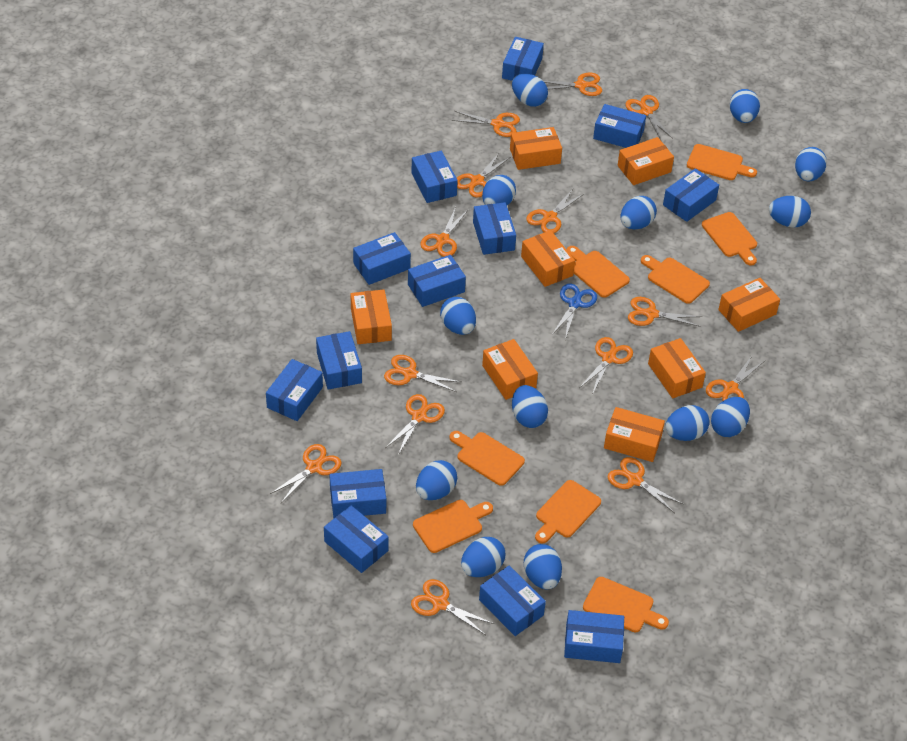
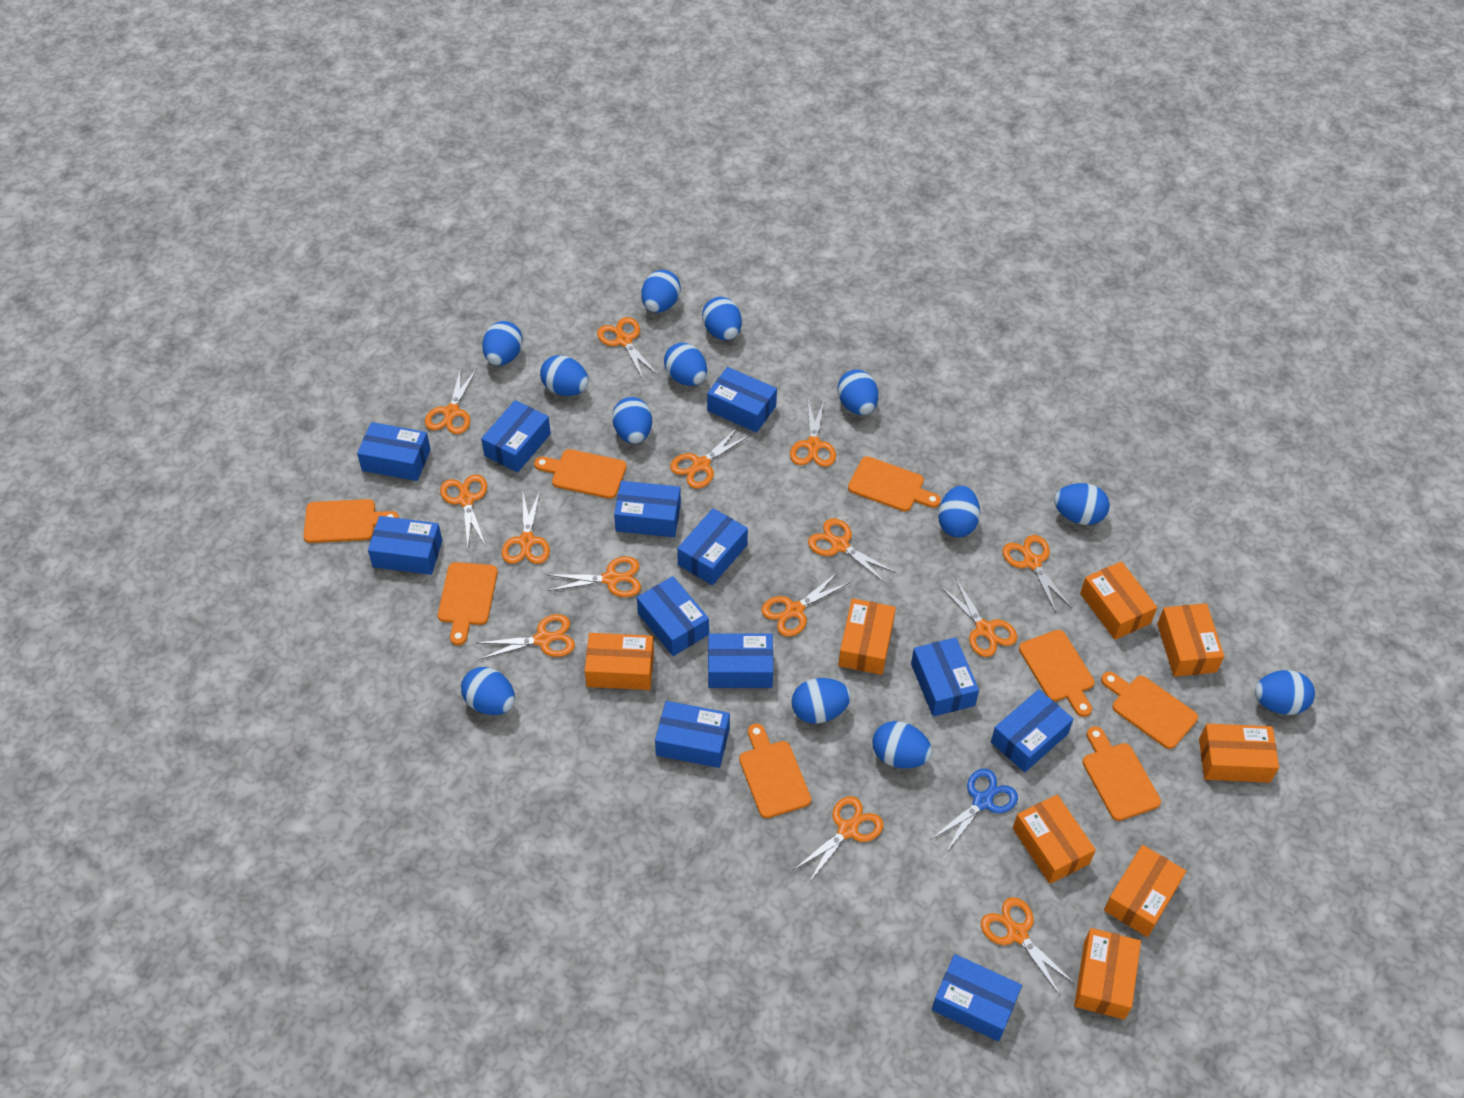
blue box: [266,359,323,421] [316,331,362,390] [324,505,389,573] [330,469,386,518] [353,232,411,285] [408,255,466,307] [411,151,458,203] [473,202,516,255] [479,565,546,636] [502,37,544,81] [564,610,624,663] [593,104,646,148] [663,168,719,222] = 13 -> [357,422,431,481] [368,516,442,575] [481,400,551,472] [614,481,681,537] [637,576,709,656] [655,701,730,768] [677,508,748,585] [707,367,777,433] [708,633,773,688] [911,637,979,717] [932,954,1022,1042] [991,689,1073,772] = 12

